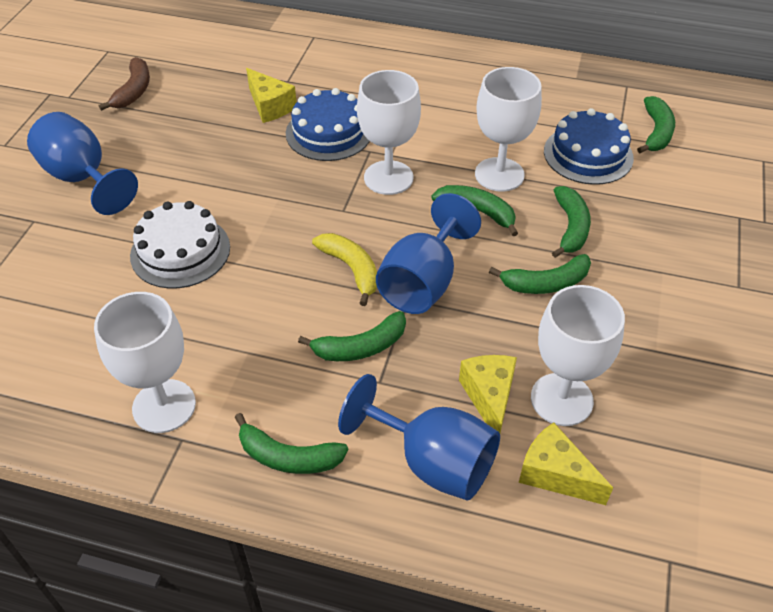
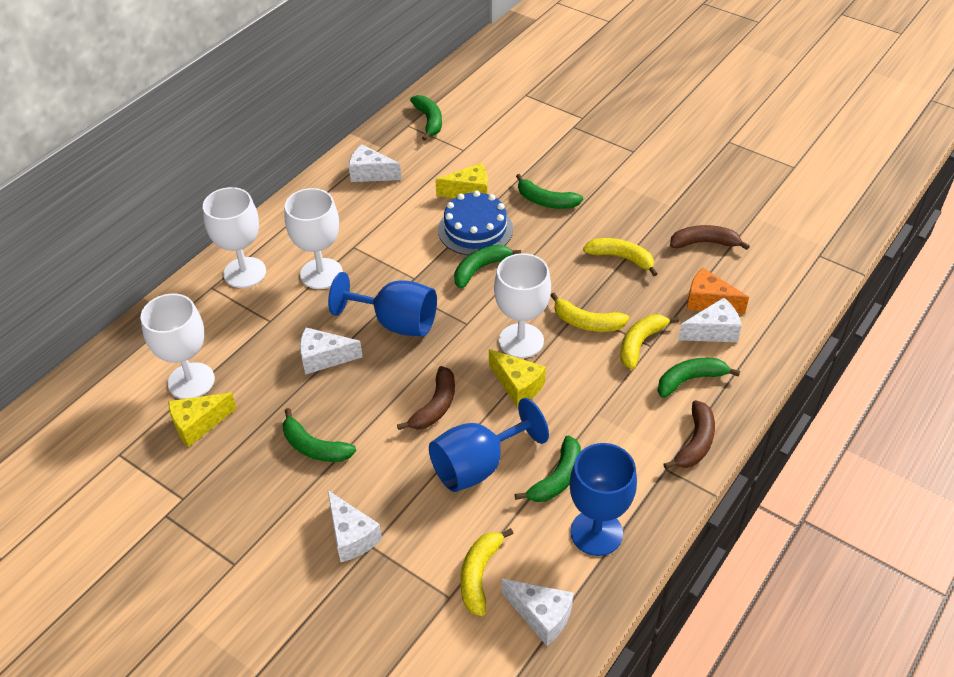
blue cake: [286,88,370,161] [544,108,634,185] = 2 -> [438,191,513,255] = 1
brown banana: [99,57,150,111] = 1 -> [397,366,455,430] [664,400,715,469] [670,225,750,250] = 3
orange cheese: none = 0 -> [687,268,749,314] = 1
white cake: [130,201,230,289] = 1 -> none = 0
white cheese: none = 0 -> [300,327,363,375] [328,490,382,562] [349,144,402,182] [502,579,573,646] [678,297,742,342] = 5
yellow banana: [312,233,377,306] = 1 -> [460,528,514,616] [550,293,629,332] [583,238,658,276] [620,315,679,370] = 4

